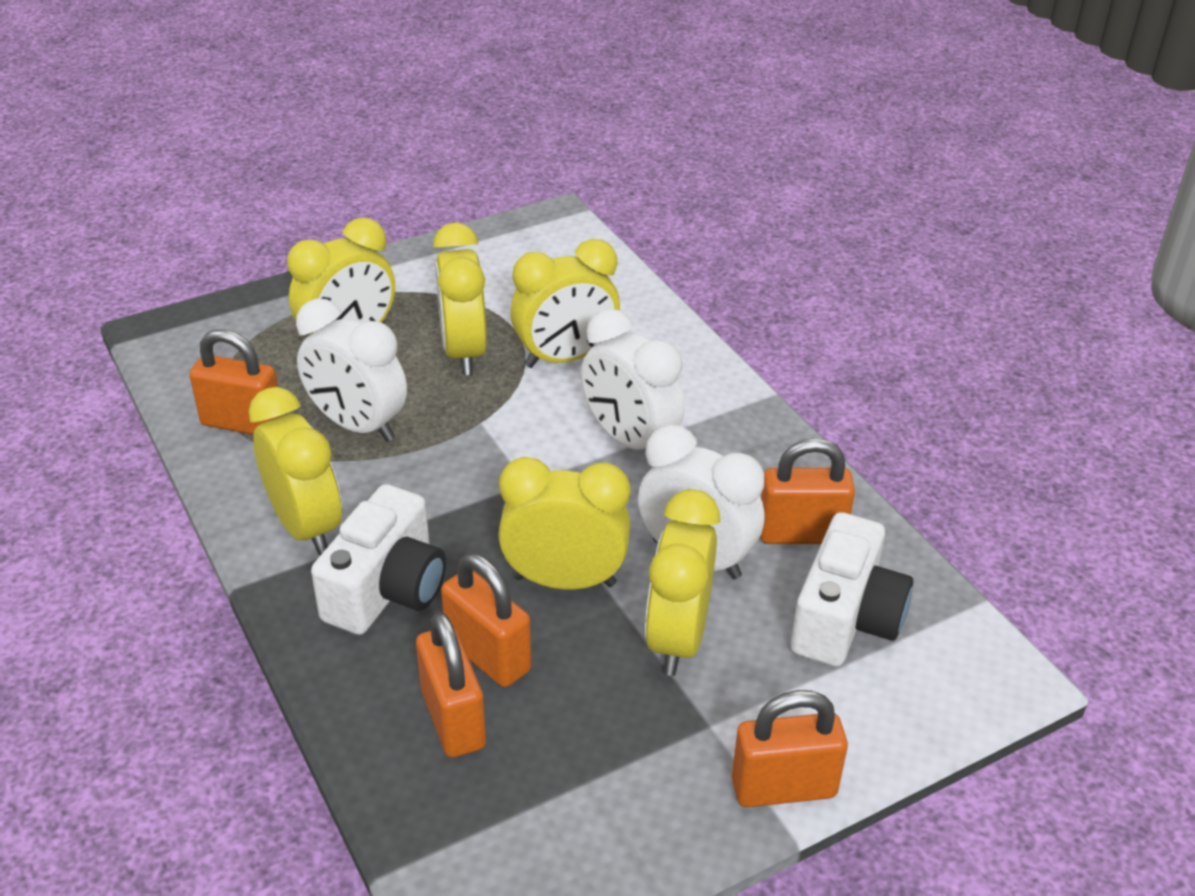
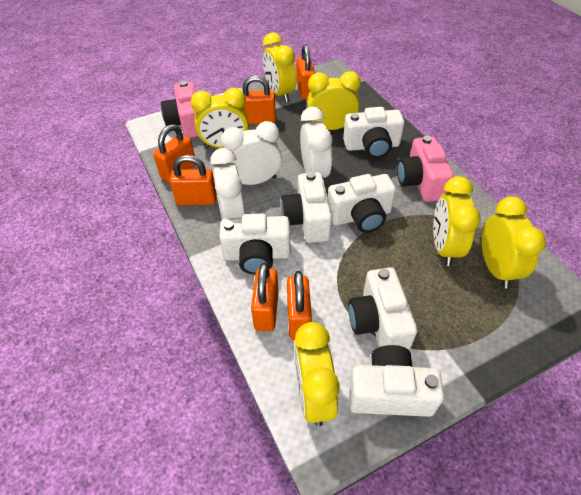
orange padlock: [189,330,283,435] [416,612,486,758] [441,553,531,687] [732,690,848,807] [760,438,855,544] = 5 -> [153,124,196,183] [170,155,217,206] [242,75,276,124] [251,263,279,331] [287,271,312,340] [297,45,315,99] = 6
pink camera: none = 0 -> [161,81,198,138] [397,136,454,202] = 2
white camera: [311,484,446,635] [791,512,913,667] = 2 -> [219,213,291,275] [281,172,332,243] [328,174,396,233] [343,107,404,158] [348,267,418,350] [349,345,444,417] = 6

